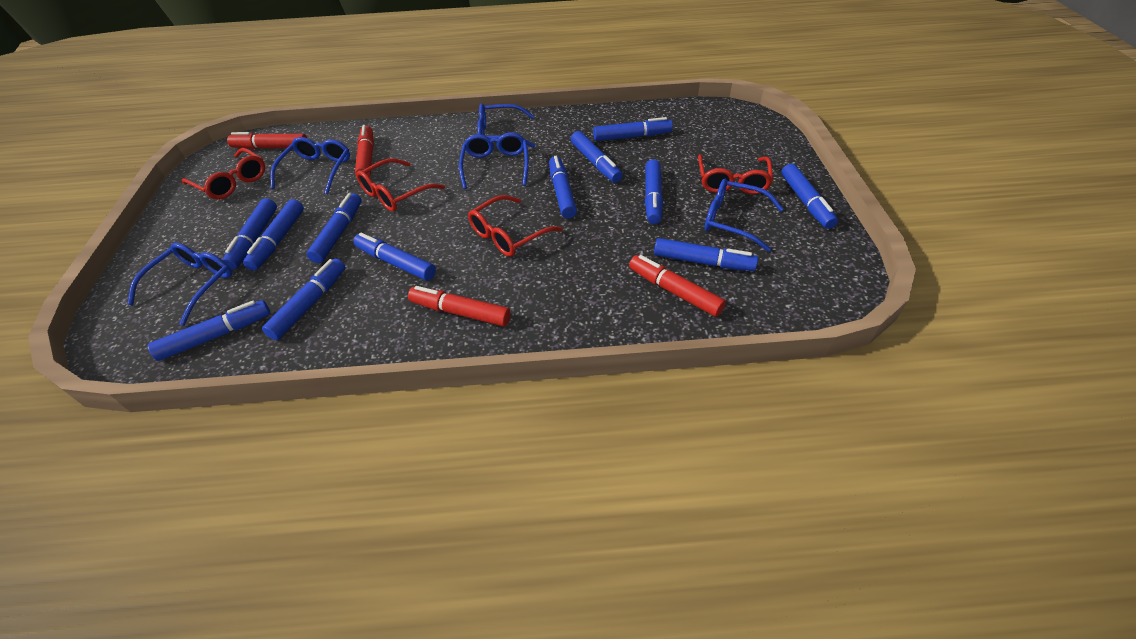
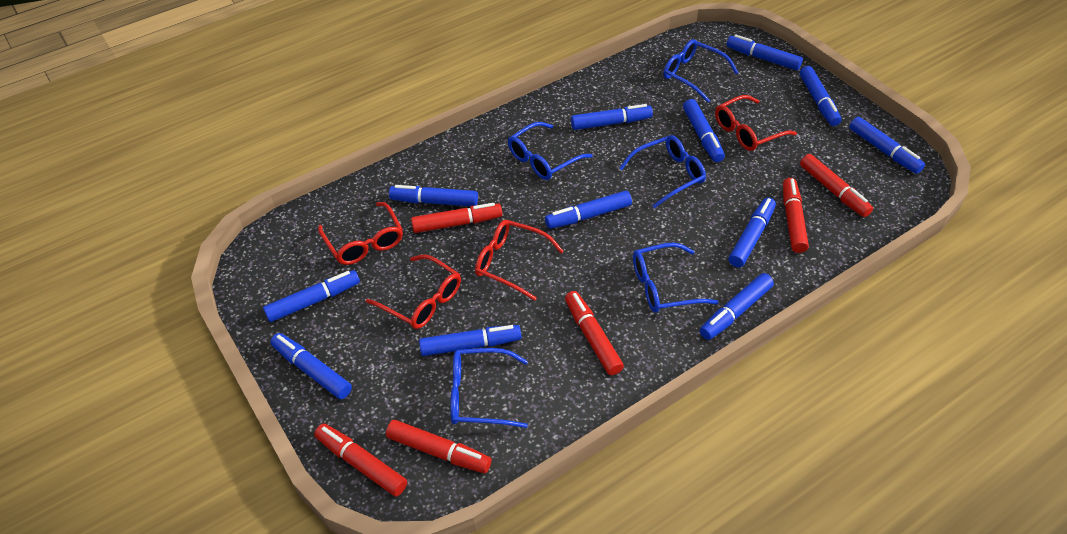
red marker: [227,132,307,149] [355,125,374,177] [408,286,511,327] [629,255,726,317] = 4 -> [314,424,407,497] [386,420,491,473] [411,203,502,233] [565,291,624,375] [783,178,809,253] [800,154,873,217] = 6

